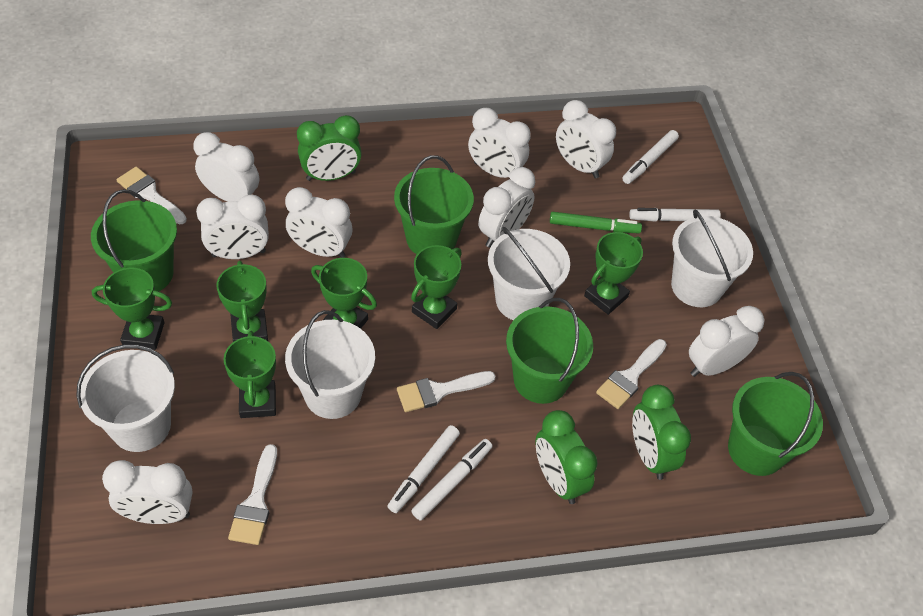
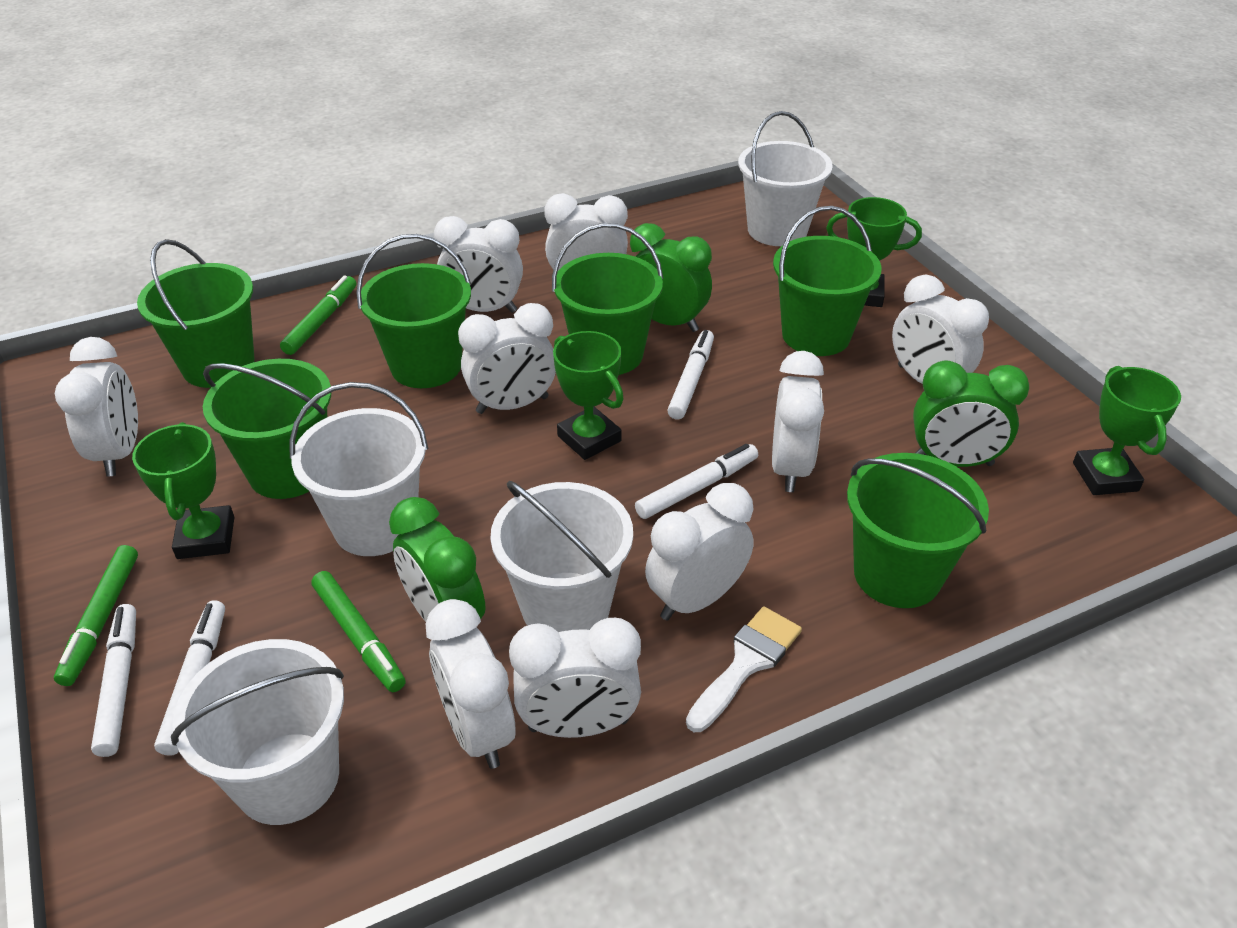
green bucket: [91,189,177,292] [394,155,474,254] [506,298,593,404] [728,372,823,476] = 4 -> [137,239,255,388] [203,359,331,499] [356,234,471,388] [552,223,663,375] [773,206,882,356] [847,453,989,608] = 6
green marker: [550,212,642,233] = 1 -> [54,545,138,686] [280,276,356,355] [311,571,405,692] = 3
green trophy: [92,268,172,350] [216,261,268,342] [224,331,276,418] [311,258,377,329] [411,245,462,329] [584,232,643,315] = 6 -> [132,422,234,559] [553,331,624,460] [826,197,922,307] [1073,366,1181,495] = 4
white brush: [116,167,187,224] [228,444,277,545] [397,371,496,412] [596,339,667,409] = 4 -> [686,607,802,732] = 1
white clock: [102,460,193,524] [194,132,259,202] [196,195,269,259] [285,187,352,258] [468,108,531,178] [478,167,535,248] [556,100,616,178] [689,306,765,377] = 8 -> [55,337,138,477] [426,599,515,769] [434,216,523,313] [458,303,556,414] [509,618,641,738] [544,193,628,270] [645,483,754,621] [772,351,824,492] [892,275,989,384] = 9

